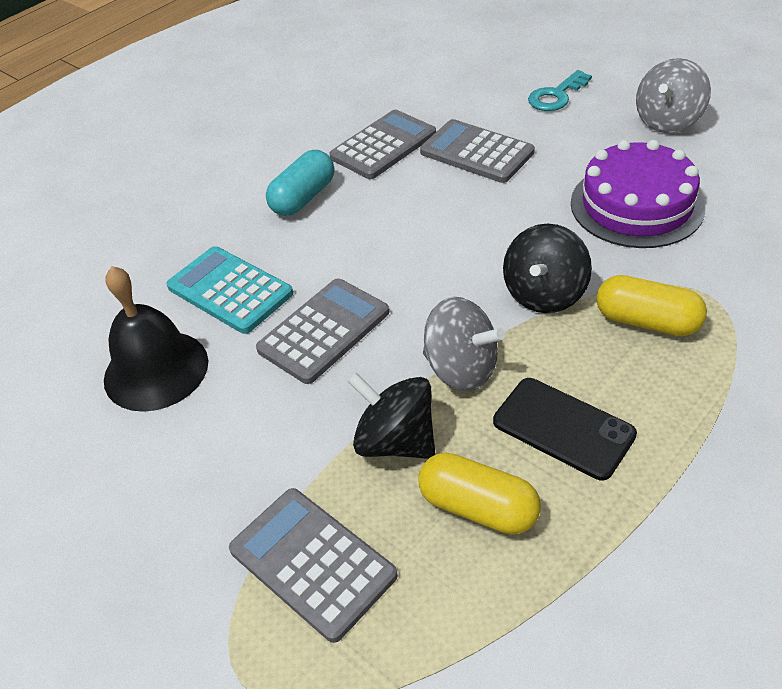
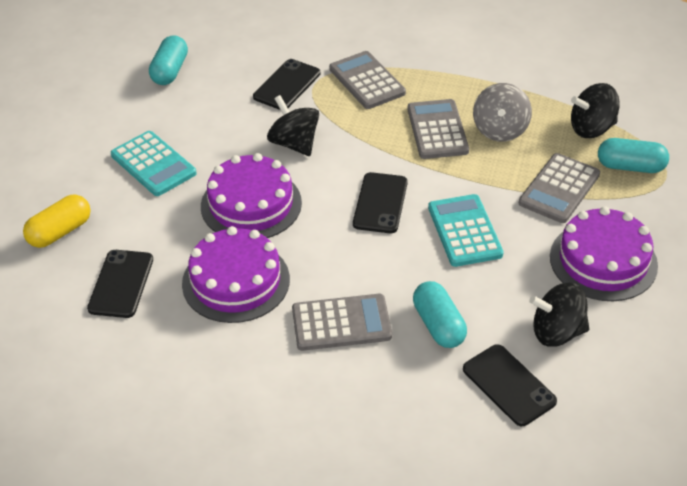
black bell: [104,266,208,412] = 1 -> none = 0
black phone: [493,378,637,480] = 1 -> [87,250,153,318] [253,59,320,110] [353,172,408,233] [463,344,557,426] = 4
black spinning top: [348,372,436,459] [503,224,592,313] = 2 -> [267,95,319,156] [529,282,589,347] [571,83,620,138] = 3
grey spinning top: [423,297,505,391] [636,58,711,133] = 2 -> [473,83,532,142] = 1
purple cake: [571,140,705,248] = 1 -> [182,226,290,323] [201,153,302,238] [550,206,658,301] = 3
turquoise calculator: [166,246,293,334] = 1 -> [111,131,197,196] [428,194,503,267] = 2
turquoise capsule: [266,150,334,216] = 1 -> [149,35,188,85] [413,281,467,348] [598,138,669,173] = 3
turquoise key: [528,70,592,111] = 1 -> none = 0
yellow capsule: [419,452,541,535] [596,275,707,336] = 2 -> [23,195,91,248] = 1

